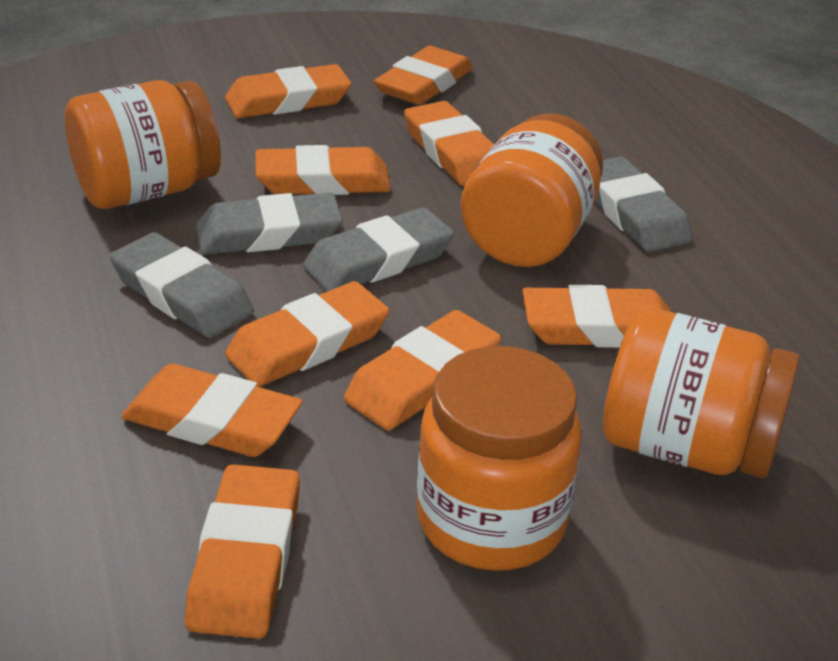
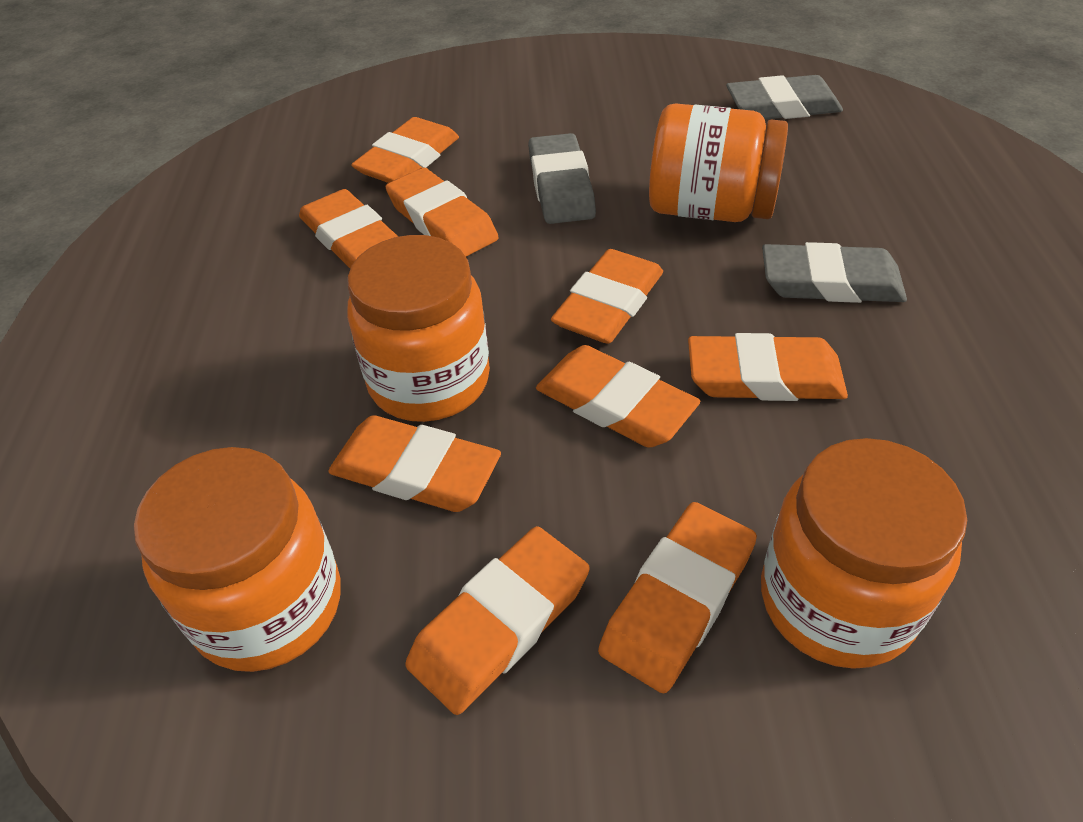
grey eraser: [110,232,254,338] [196,193,343,255] [303,207,454,292] [595,156,692,252] = 4 -> [528,133,596,224] [726,75,843,119] [762,242,907,303] = 3

